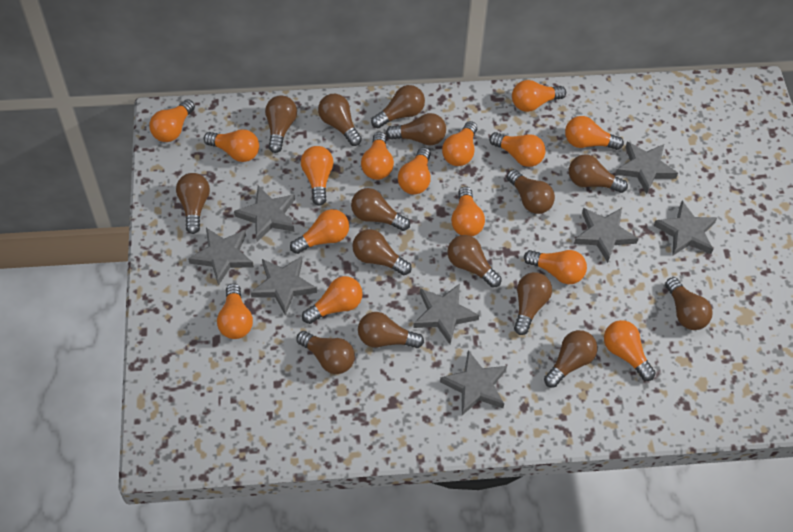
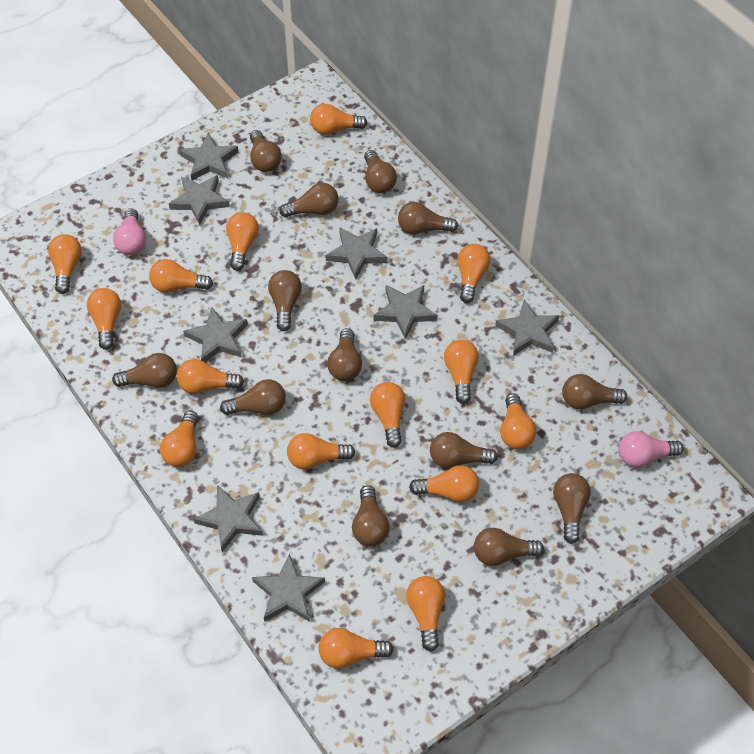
brown light bulb: [176,173,210,234] [265,95,297,153] [296,331,355,374] [318,94,362,146] [351,188,410,231] [352,229,412,275] [358,312,424,348] [371,85,425,128] [386,113,446,145] [447,235,502,288] [507,169,555,214] [514,272,552,335] [544,330,598,388] [569,154,628,193] [665,277,713,330] = 15 -> [112,353,177,388] [220,379,286,415] [250,130,282,172] [268,270,302,331] [279,183,338,218] [327,328,362,381] [352,485,390,546] [364,150,397,193] [398,202,458,234] [430,432,498,469] [474,528,544,566] [553,473,591,544] [562,374,627,409] = 13
pink light bulb: none = 0 -> [113,208,146,255] [618,431,684,468] = 2

